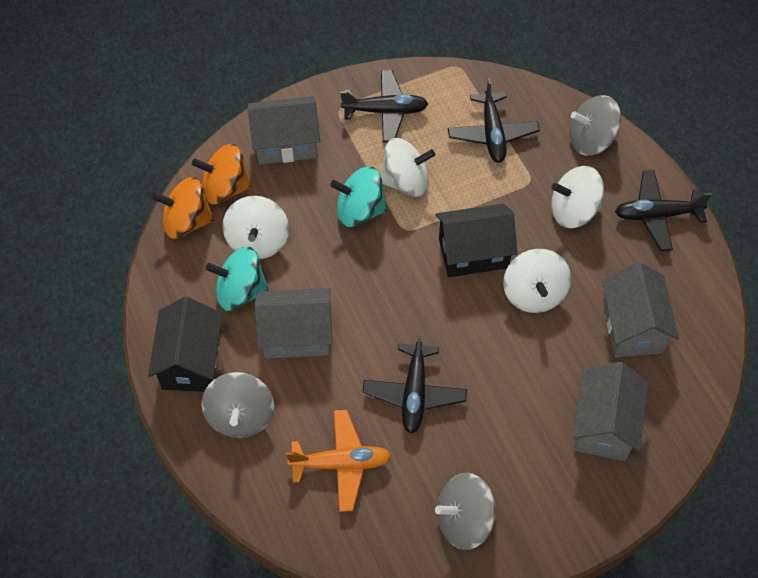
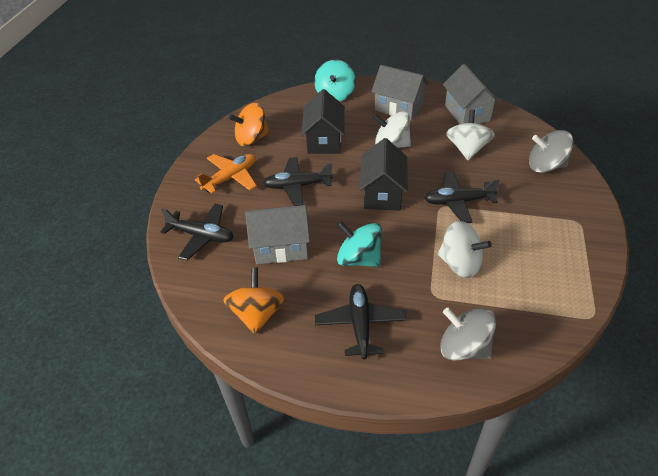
grey house: [248,96,320,165] [255,288,332,359] [573,362,648,461] [602,262,679,357] = 4 -> [245,205,310,264] [371,65,429,120] [443,64,500,124] = 3
grey spinning top: [202,372,274,438] [435,473,496,550] [569,95,621,156] = 3 -> [440,308,496,360] [529,130,573,173] = 2
white spinning top: [222,196,289,259] [381,138,435,197] [503,249,571,313] [551,166,604,228] = 4 -> [373,111,411,148] [438,221,492,278] [446,110,495,160] = 3

